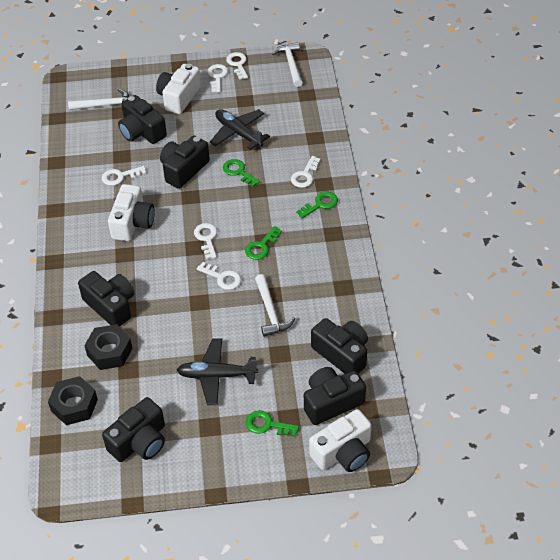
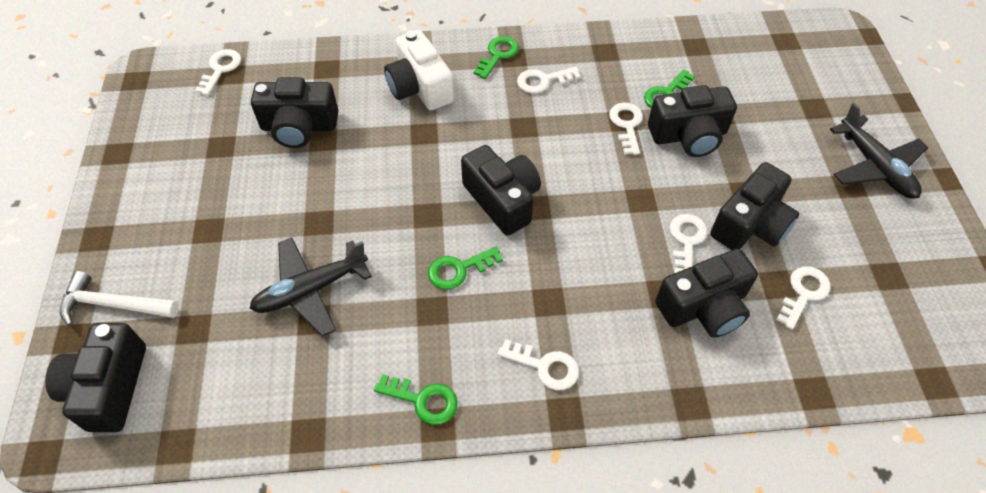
black nut: [48,376,98,425] [84,324,133,370] = 2 -> none = 0
white camera: [108,184,155,241] [156,64,201,114] [309,409,372,472] = 3 -> [384,30,454,110] = 1
white hammer: [68,89,129,110] [255,274,295,337] [272,42,303,87] = 3 -> [60,271,179,326] = 1

